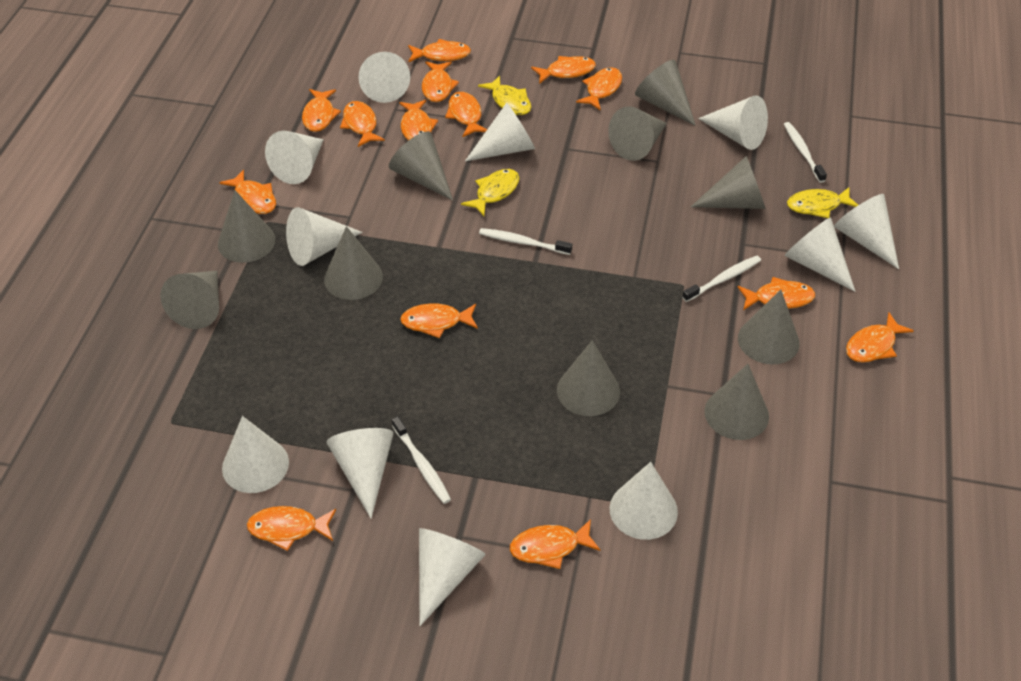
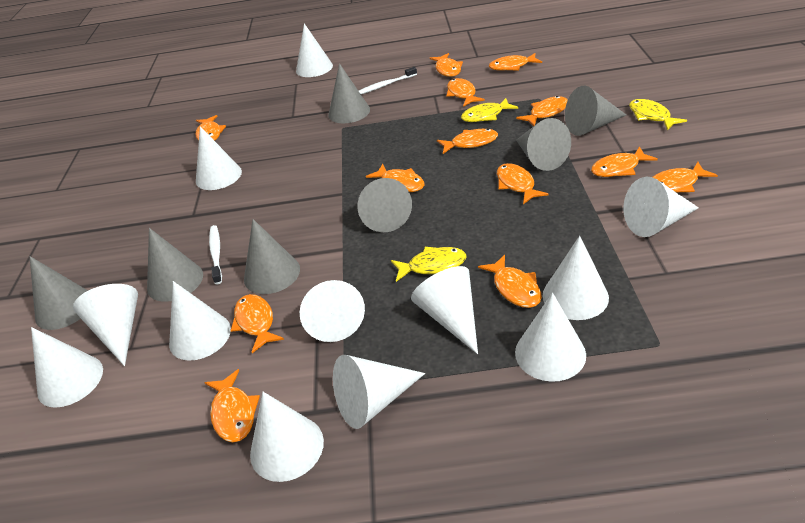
grey cone: [160,271,219,329] [218,190,275,263] [324,226,383,300] [389,131,453,201] [557,340,620,416] [608,107,667,161] [635,60,696,126] [691,156,766,209] [704,364,769,440] [738,290,799,364] = 10 -> [30,256,88,330] [147,228,203,302] [244,219,300,294] [328,63,370,123] [358,178,412,232] [516,118,571,171] [565,86,626,136] = 7
orange fish: [219,170,276,214] [247,506,336,551] [302,89,341,132] [340,101,385,147] [399,100,438,141] [400,304,478,338] [408,39,471,62] [422,61,459,102] [445,92,487,137] [510,519,600,569] [531,56,596,84] [576,67,622,111] [738,277,815,310] [846,313,914,362] = 14 -> [196,115,226,141] [205,369,260,442] [230,294,284,353] [366,164,424,192] [430,53,463,77] [437,129,498,154] [446,78,485,107] [478,255,542,308] [489,53,542,71] [497,163,549,204] [516,96,568,126] [591,146,658,177] [653,162,718,192] = 13
white cone: [222,416,289,493] [265,131,324,184] [286,207,362,266] [327,428,393,519] [358,52,410,103] [419,528,486,626] [465,103,535,161] [609,462,678,540] [698,95,768,150] [785,217,856,292] [834,194,899,269] = 11 -> [31,327,103,408] [73,284,138,366] [169,281,231,361] [196,126,242,190] [250,392,324,482] [296,23,333,77] [300,280,365,342] [333,355,425,429] [411,266,478,354] [515,293,586,382] [543,236,609,320] [623,177,699,237] = 12
white toothbrush: [392,416,451,504] [479,228,572,255] [682,256,761,302] [784,122,827,183] = 4 -> [209,225,222,284] [359,67,417,94] = 2

